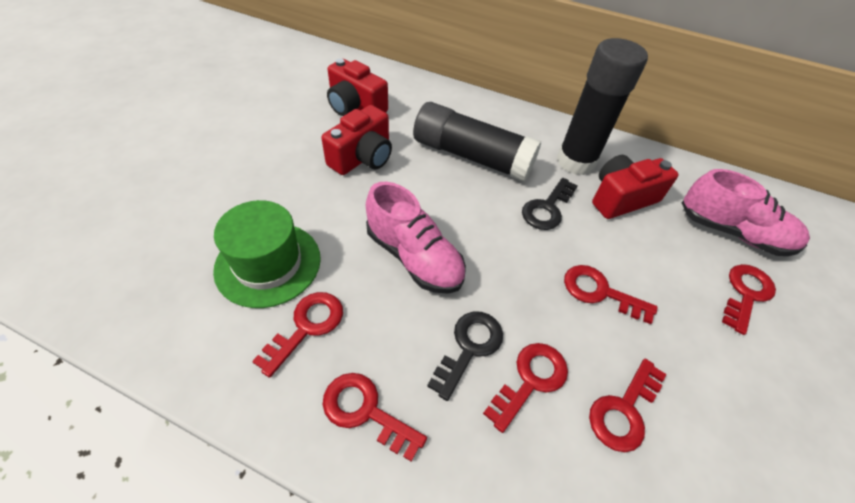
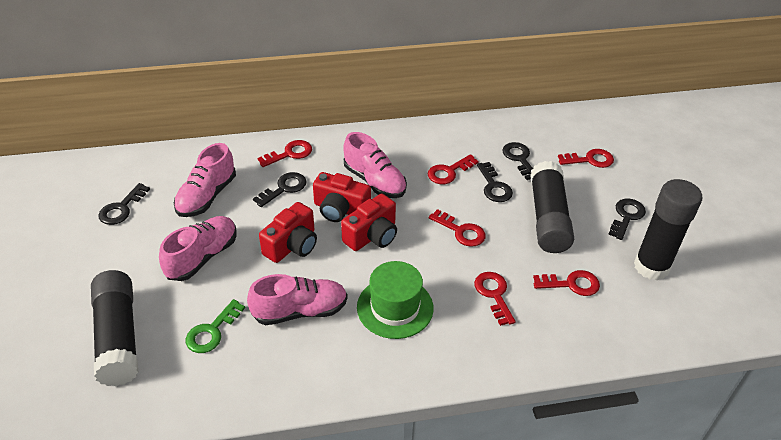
black glue stick: [413,102,541,182] [557,38,648,175] = 2 -> [91,270,138,386] [530,161,574,253] [634,179,702,280] = 3
black key: [427,312,503,401] [522,178,577,230] = 2 -> [98,183,150,225] [253,172,306,207] [477,162,513,202] [502,142,533,180] [608,198,646,240] = 5
green key: none = 0 -> [186,299,245,353] = 1
pink shoe: [366,182,466,294] [682,169,810,256] = 2 -> [159,216,237,281] [174,143,236,217] [247,274,348,325] [343,132,407,198] = 4

